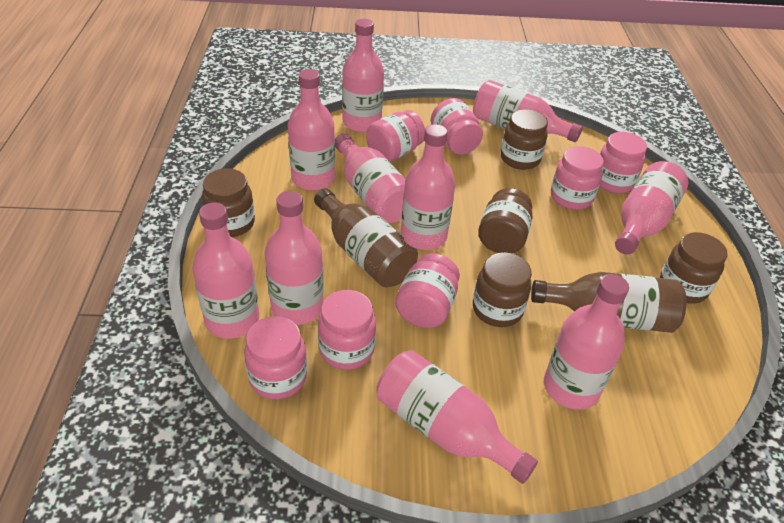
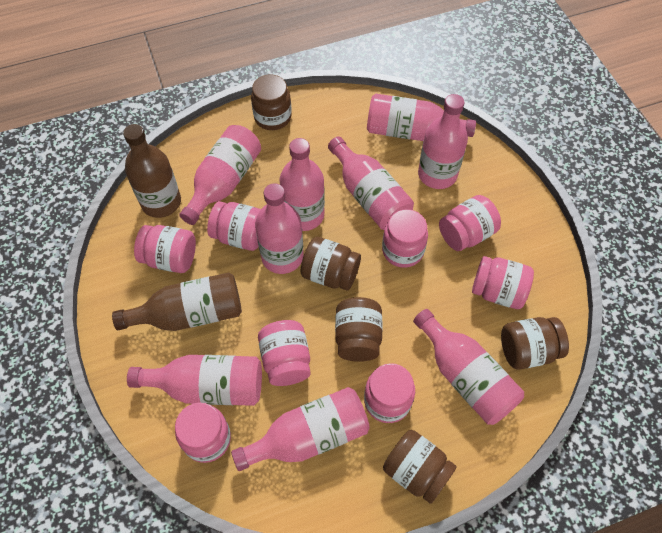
pink bottle: [192,203,259,339] [265,191,324,325] [288,69,335,191] [335,133,405,224] [342,19,384,133] [376,350,538,484] [401,124,455,250] [473,80,583,142] [544,274,629,410] [615,161,688,255] = 10 -> [127,355,262,406] [179,125,261,225] [231,387,370,471] [255,183,304,274] [279,138,325,231] [328,136,414,230] [367,94,476,141] [413,309,524,425] [418,94,468,189] = 9
pink jar: [244,316,307,399] [318,290,376,370] [366,110,425,162] [395,253,460,328] [431,98,483,155] [551,146,604,210] [599,132,647,194] = 7 -> [134,225,196,273] [175,402,231,463] [207,201,261,251] [258,320,311,386] [364,363,415,423] [382,209,428,268] [439,195,501,251] [472,256,534,309] = 8

